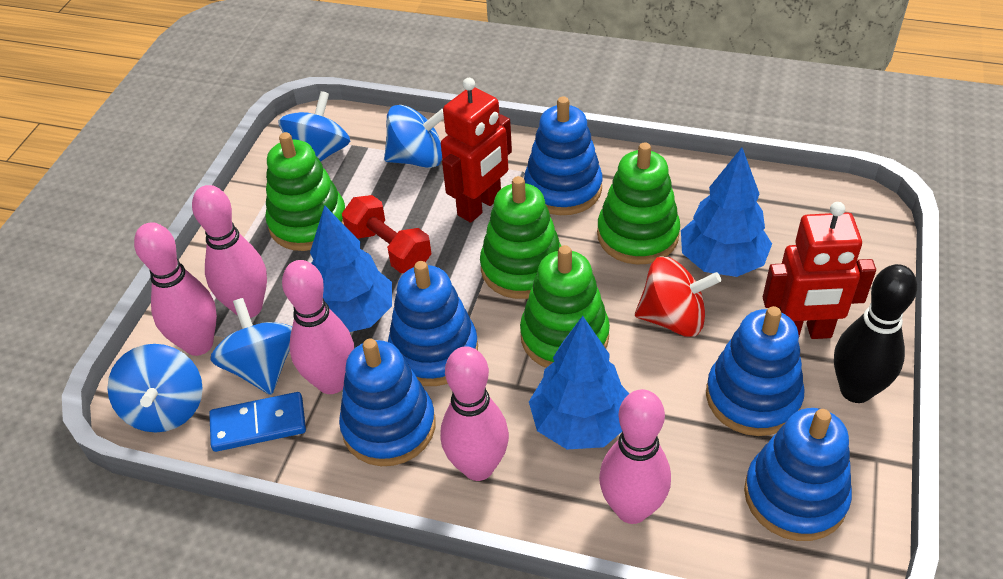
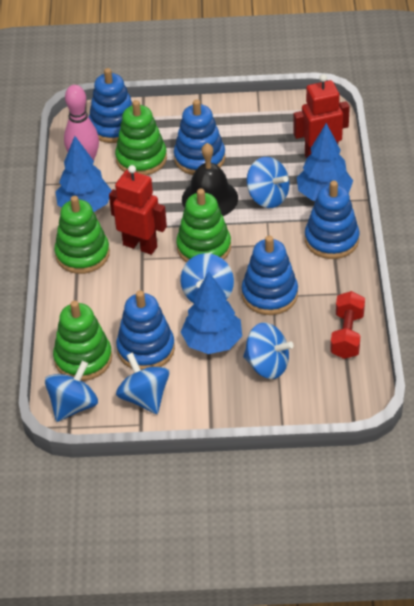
black bell: none = 0 -> [182,143,238,216] = 1
black bowling pin: [834,264,917,403] = 1 -> none = 0
blue domino: [209,392,306,452] = 1 -> none = 0
blue spinning top: [107,344,203,432] [210,298,292,395] [278,91,350,162] [384,105,444,168] = 4 -> [45,361,98,422] [116,352,170,414] [181,253,234,303] [243,323,294,379] [247,157,290,208] = 5
pink bowling pin: [134,222,217,356] [192,185,267,318] [282,260,354,394] [440,346,509,481] [599,389,671,524] = 5 -> [64,85,99,160] = 1
red spinning top: [635,256,721,337] = 1 -> none = 0

